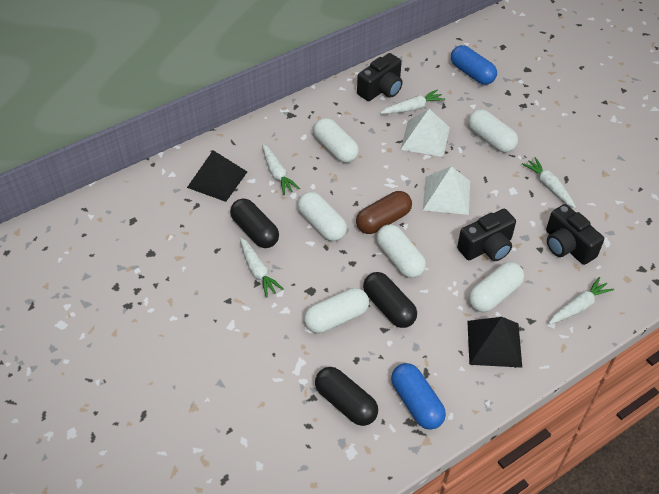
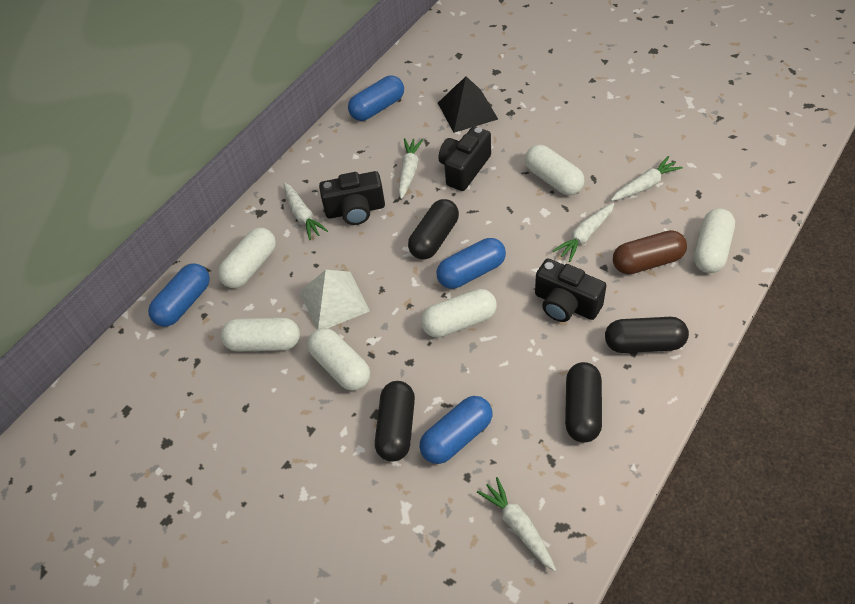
black capsule: [230,198,279,248] [315,367,378,426] [363,272,417,328] = 3 -> [375,381,415,462] [408,199,459,259] [565,362,602,442] [605,317,689,353] = 4
black pyramid: [187,150,247,202] [467,317,522,368] = 2 -> [438,76,498,133] = 1
blue capsule: [391,363,446,430] [451,45,497,85] = 2 -> [148,264,210,327] [348,76,404,121] [420,396,492,464] [436,238,506,289] = 4
white pyramid: [400,109,450,157] [423,166,470,215] = 2 -> [300,270,370,329] = 1

